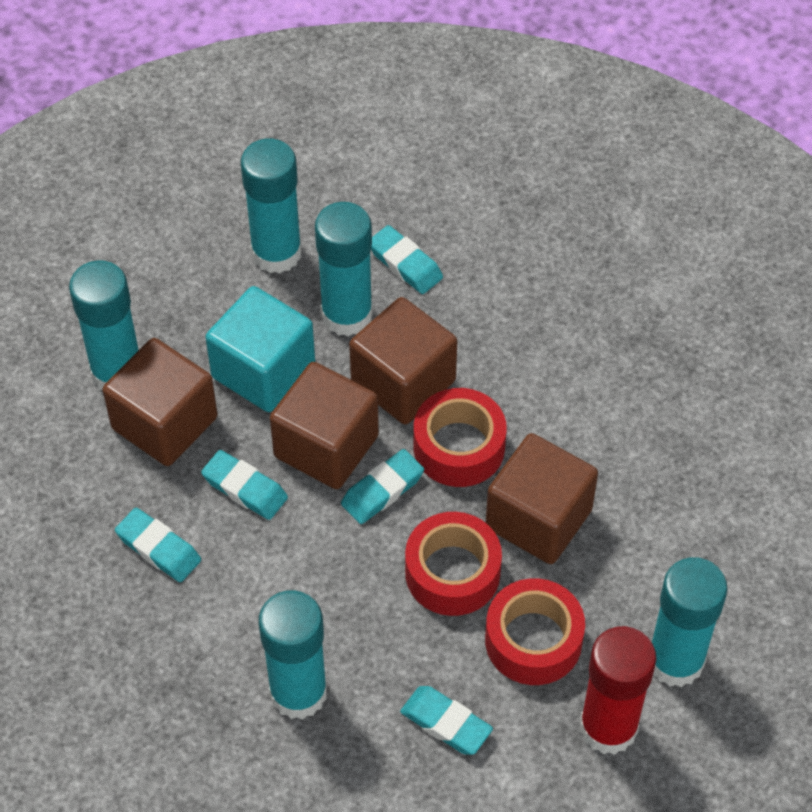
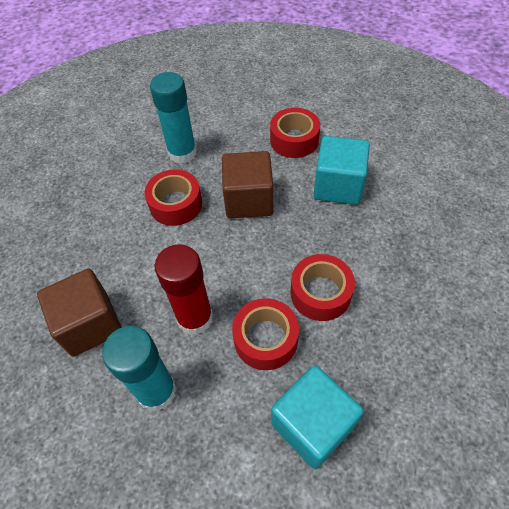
brown cube: [102,338,217,466] [270,362,379,489] [349,297,457,425] [486,433,598,564] = 4 -> [37,269,122,357] [222,151,273,218] = 2
red tape: [405,512,502,616] [414,388,507,487] [485,578,585,685] = 3 -> [145,169,202,226] [232,298,299,370] [270,108,320,158] [291,254,355,321] = 4
turquoise cube: [206,286,315,412] = 1 -> [271,365,364,469] [314,136,370,205] = 2
turquoise eraser: [115,508,201,582] [201,450,288,520] [341,449,424,524] [371,225,443,294] [400,686,493,755] = 5 -> none = 0
turquoise glue stick: [69,260,139,390] [241,138,302,273] [259,590,327,720] [315,202,373,337] [652,557,728,687] = 5 -> [102,326,177,412] [150,72,197,164] = 2

